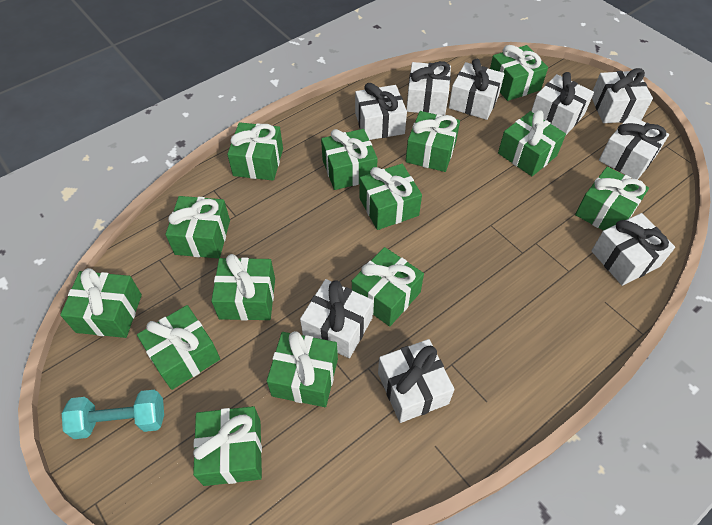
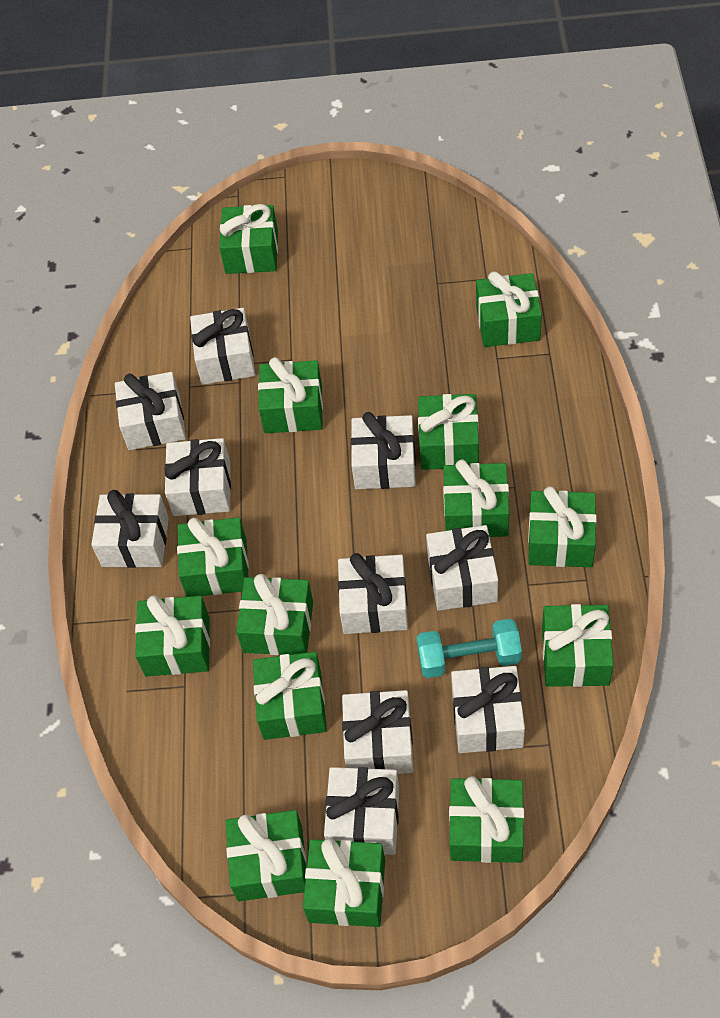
white gift: [300,279,373,358] [355,83,407,140] [378,339,455,423] [406,61,451,115] [449,59,504,120] [531,72,594,136] [591,213,675,286] [592,68,653,123] [599,115,669,179] = 9 -> [91,490,169,568] [115,372,186,450] [165,438,231,516] [190,308,255,385] [324,767,399,855] [338,553,408,634] [342,690,414,774] [351,412,416,489] [426,525,498,611] [451,666,525,753] = 10

